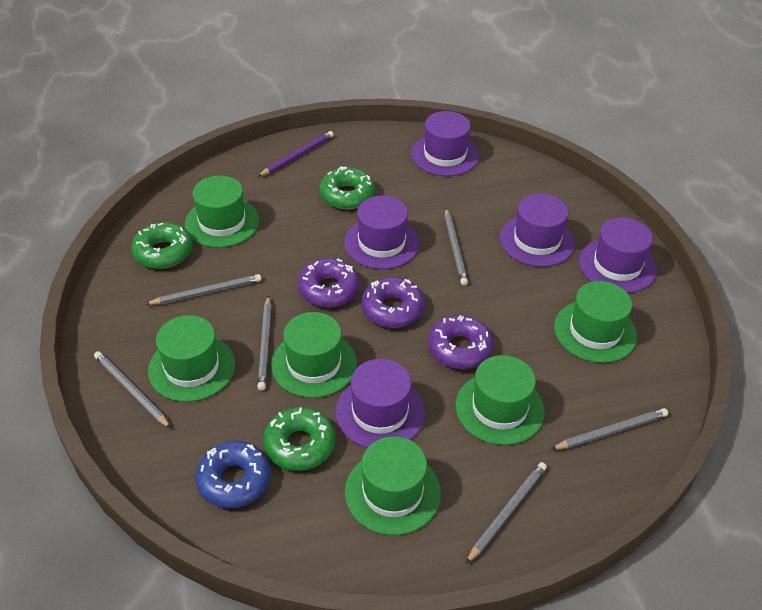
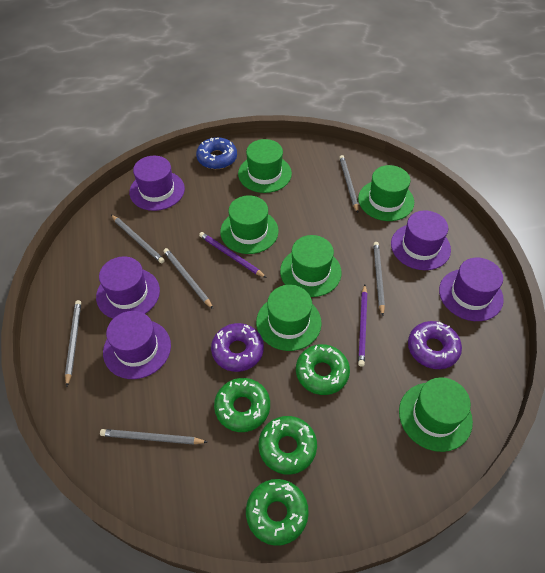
green donut: [131,222,192,269] [263,407,336,471] [320,166,375,209] = 3 -> [214,378,270,432] [246,479,309,546] [259,416,317,475] [296,344,350,395] = 4
purple donut: [298,258,360,307] [361,277,424,328] [428,315,493,369] = 3 -> [211,323,264,372] [408,321,462,369] = 2
purple pencil: [258,131,334,177] = 1 -> [199,232,266,278] [358,285,367,367] = 2

